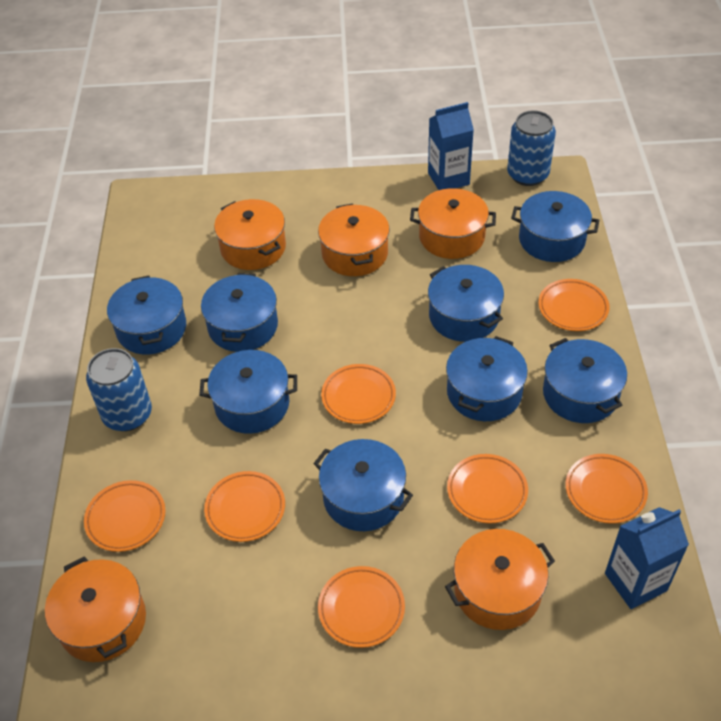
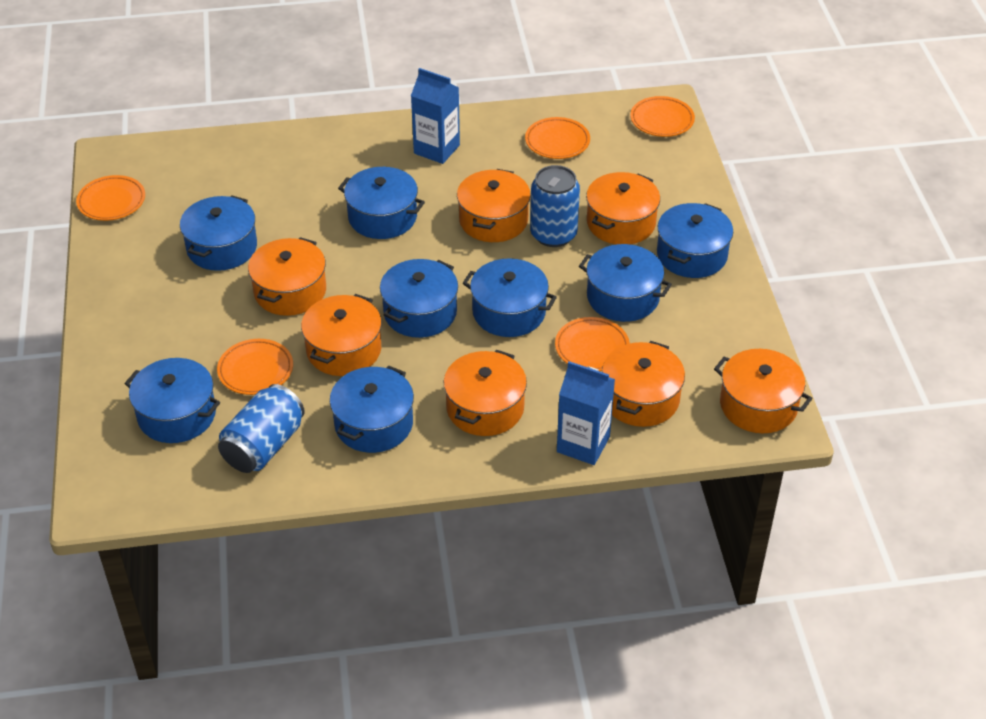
orange plate: [84,480,166,552] [204,471,285,542] [318,566,405,648] [321,364,396,424] [447,454,528,523] [538,279,610,331] [565,454,648,524] = 7 -> [76,175,145,221] [217,339,293,395] [525,117,590,159] [555,317,630,371] [630,96,695,137] = 5
orange pot: [45,557,146,662] [214,199,286,270] [318,203,390,276] [410,188,496,259] [445,529,555,630] = 5 -> [248,237,326,316] [301,294,382,376] [444,350,527,436] [457,169,531,242] [586,172,660,245] [602,341,685,427] [714,349,813,433] = 7

